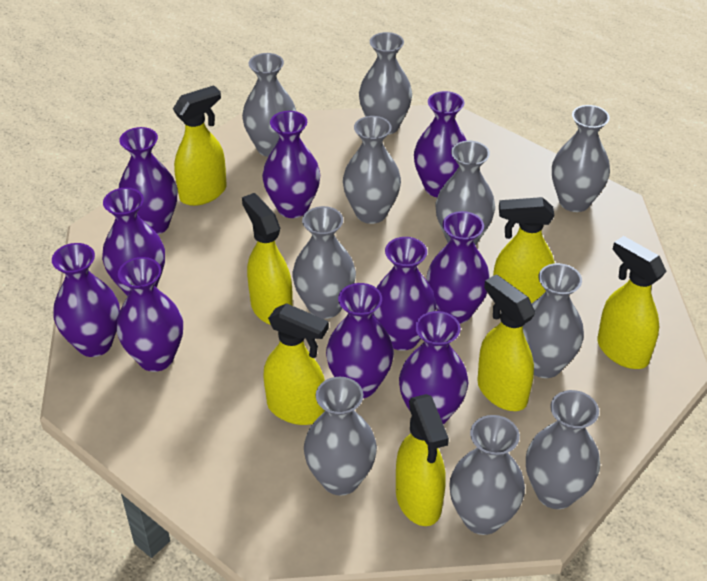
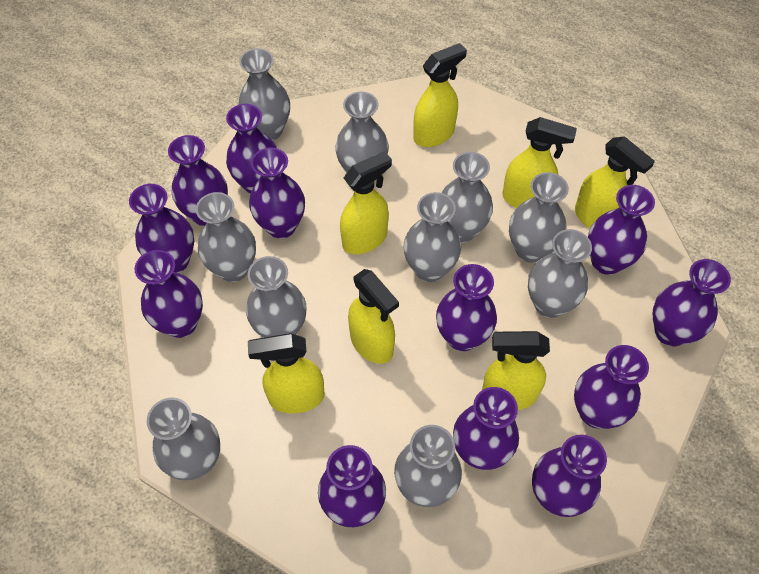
purple vase: [52,243,120,357] [102,188,165,296] [116,257,183,372] [119,127,177,235] [262,111,320,218] [326,283,394,398] [372,237,436,351] [399,311,468,424] [414,91,467,197] [426,211,490,324] = 10 -> [129,184,194,273] [135,250,203,338] [168,135,228,226] [226,104,277,194] [249,147,305,239] [318,445,386,527] [436,264,497,351] [453,387,519,470] [532,435,607,517] [574,345,649,429] [588,185,655,275] [653,259,731,346] = 12

